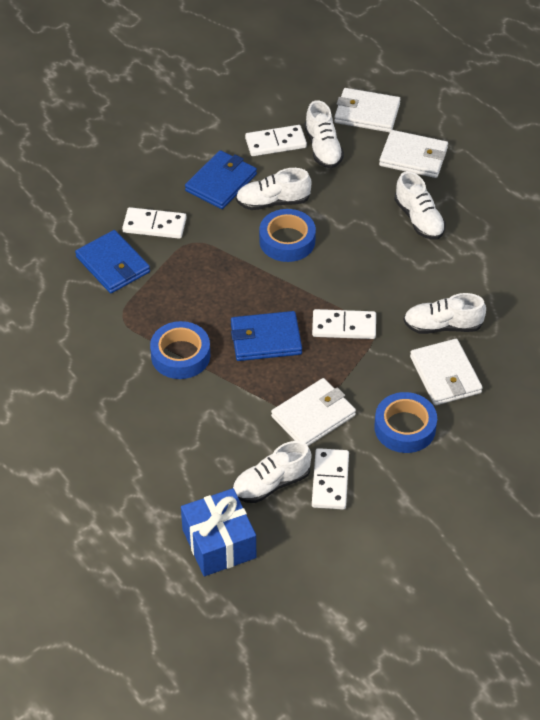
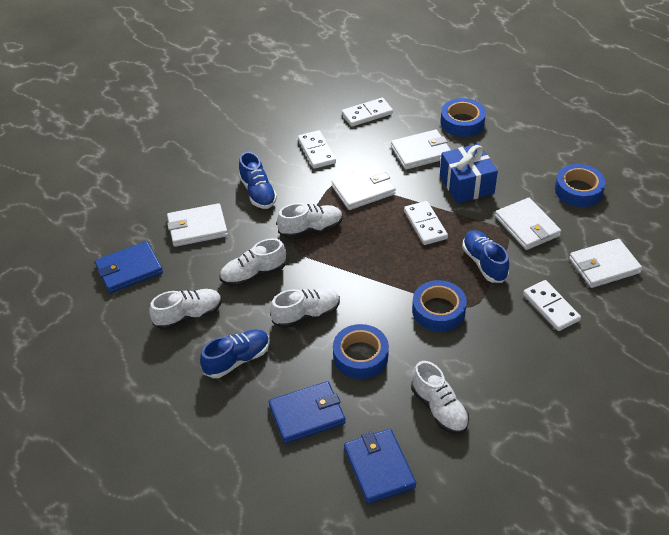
blue shoe: none = 0 -> [200,329,270,378] [239,152,277,209] [462,230,509,283] = 3
blue tape: [150,321,210,379] [259,209,316,262] [374,392,437,453] = 3 -> [333,324,389,379] [412,280,467,332] [440,98,486,137] [555,164,606,207] = 4
white wallet: [271,378,356,446] [334,88,401,132] [379,130,448,178] [410,339,483,405] = 4 -> [167,203,228,247] [331,165,396,210] [391,129,450,170] [495,198,561,250] [569,239,642,288] = 5

